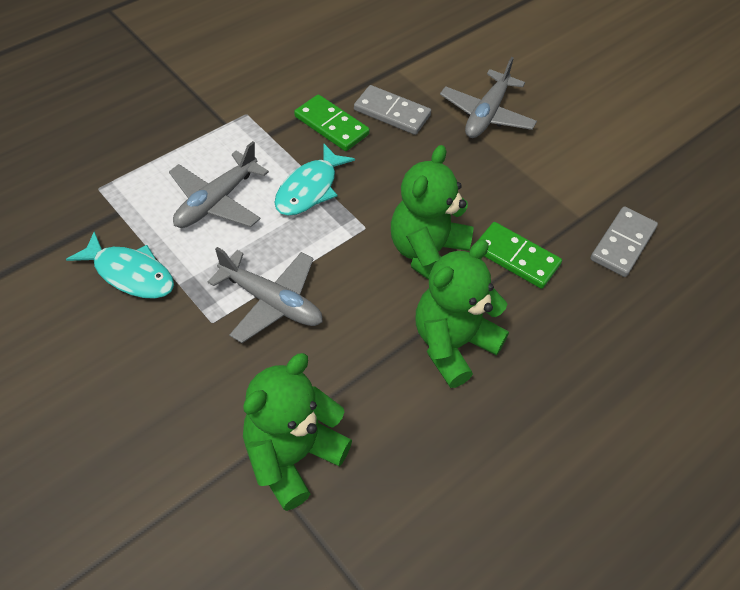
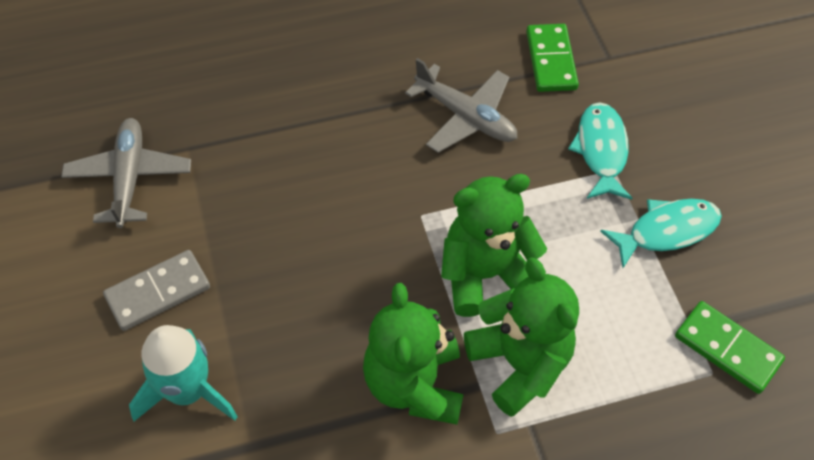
grey domino: [354,85,431,135] [590,206,658,277] = 2 -> [103,250,210,331] = 1
grey plane: [169,141,269,228] [208,247,323,343] [440,57,537,138] = 3 -> [61,118,191,228] [405,58,517,153] = 2
turquoise rocket: none = 0 -> [129,325,238,421] = 1

